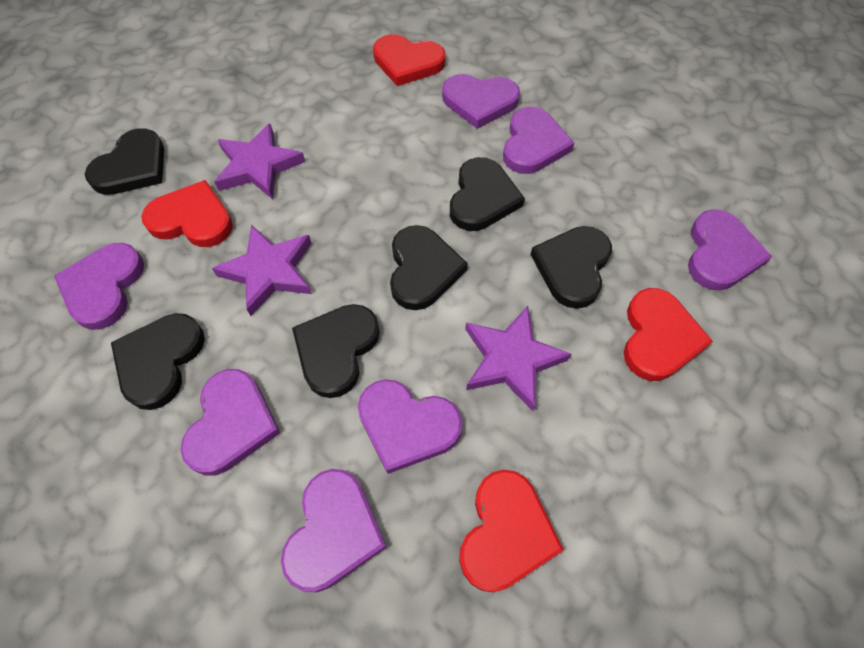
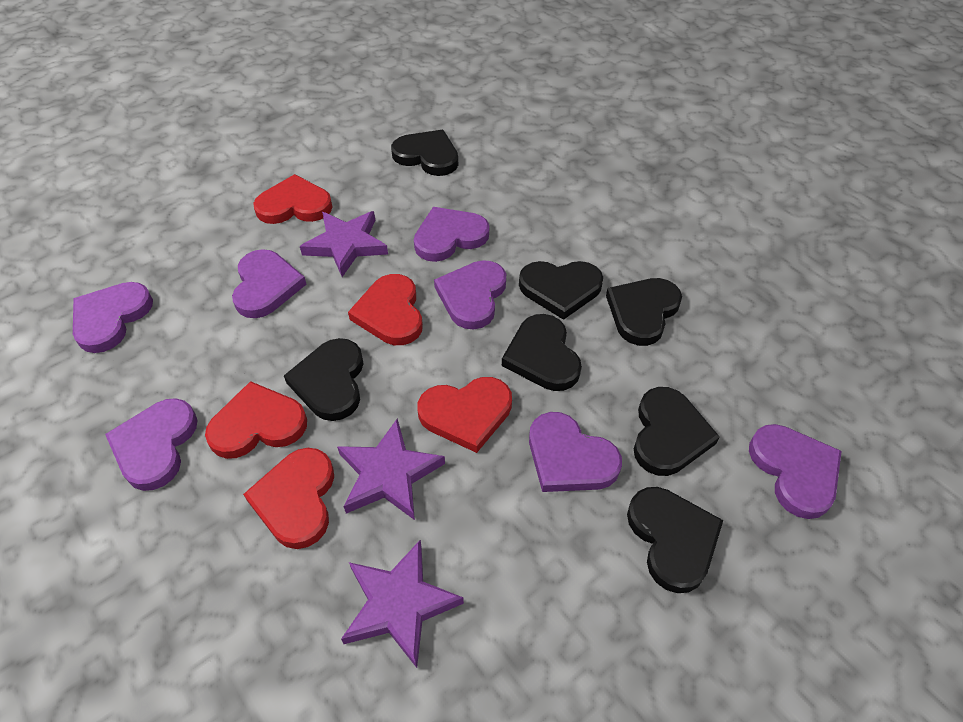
black heart: [85,128,164,195] [111,313,205,410] [292,304,380,398] [390,225,468,310] [450,157,525,231] [530,226,612,309] = 6 -> [284,338,364,421] [391,130,458,176] [502,314,582,391] [519,261,603,320] [606,278,682,346] [627,487,723,593] [634,387,720,476] = 7
red heart: [141,180,233,247] [373,34,446,86] [459,470,564,592] [624,288,713,381] = 4 -> [205,381,307,459] [243,448,334,549] [253,174,332,224] [348,274,423,345] [418,377,512,453] = 5

